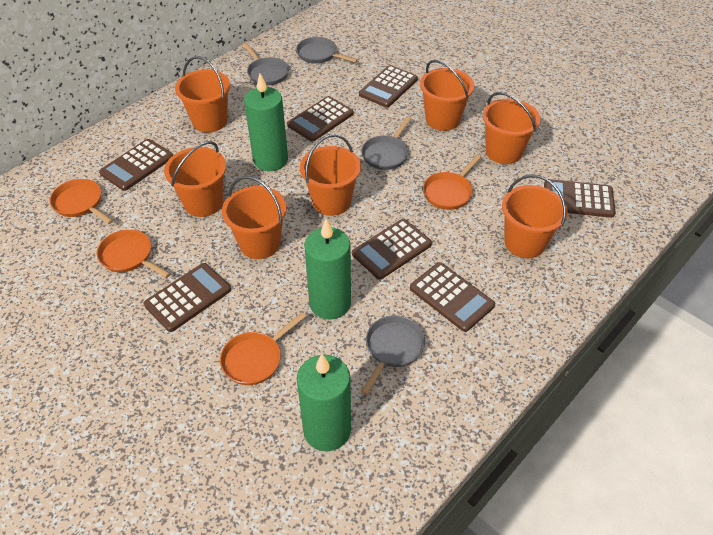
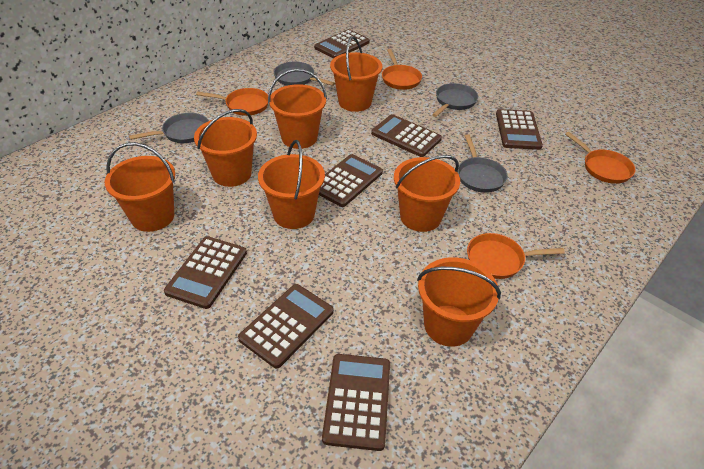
green candle: [244,73,288,171] [297,354,351,451] [304,219,351,319] = 3 -> none = 0

